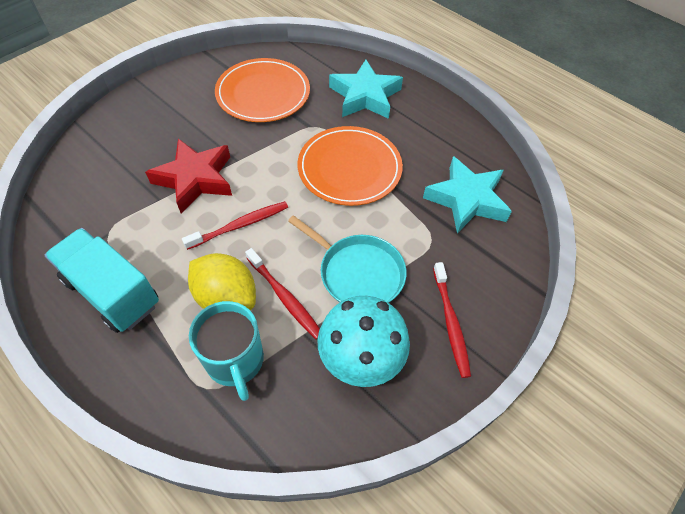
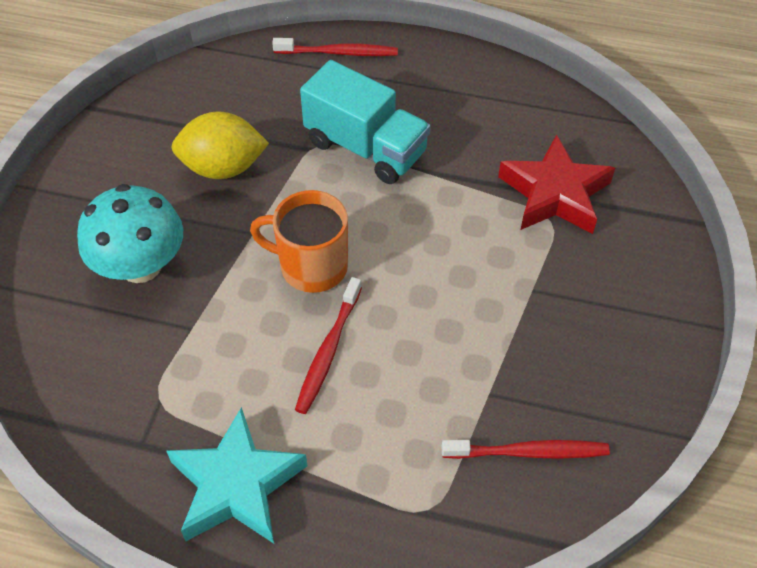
orange mug: none = 0 -> [250,190,348,293] = 1
orange plate: [215,58,310,122] [298,126,403,206] = 2 -> none = 0
turquoise mug: [189,301,264,401] = 1 -> none = 0
turquoise pan: [288,215,407,303] = 1 -> none = 0
turquoise star: [329,60,403,119] [423,156,512,234] = 2 -> [167,407,307,543] = 1

